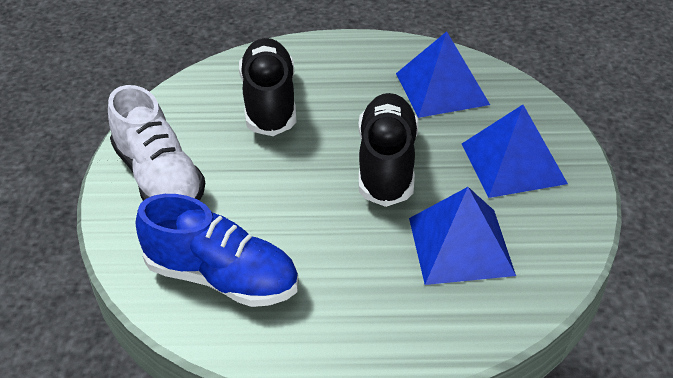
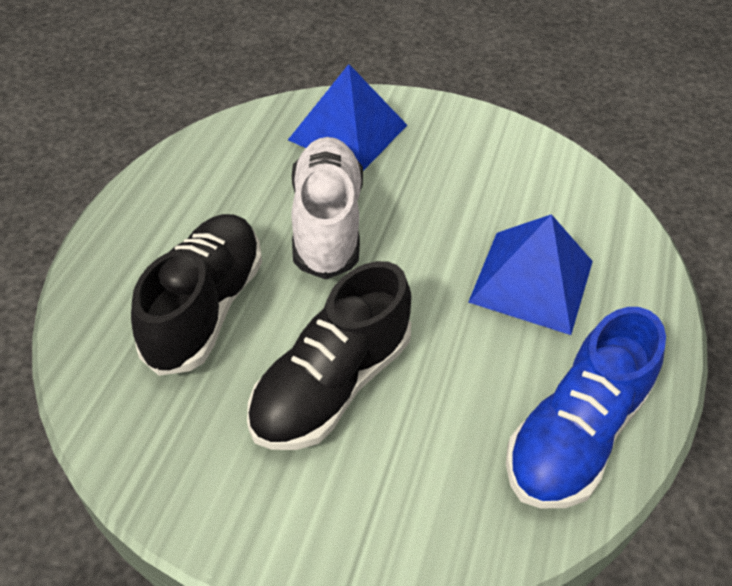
blue pyramid: [396,31,490,118] [409,187,516,285] [462,105,568,198] = 3 -> [288,64,407,171] [468,214,593,335] = 2

